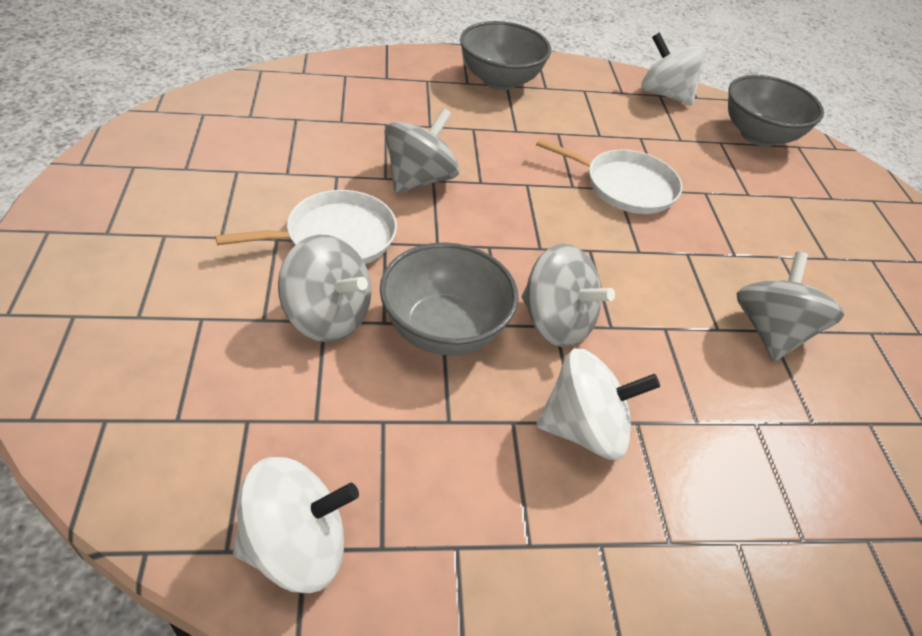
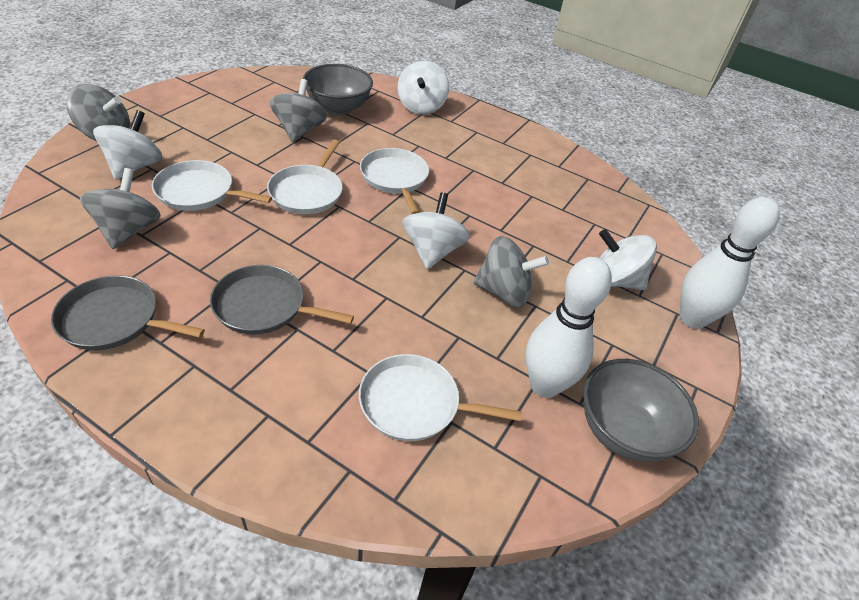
grey bowl: [380,242,519,356] [460,21,551,90] [728,75,824,147] = 3 -> [303,64,373,115] [583,359,699,462] = 2
grey pan: none = 0 -> [51,275,205,350] [210,265,354,335] = 2
white bowling pin: none = 0 -> [525,257,612,398] [680,197,780,329] = 2
white pan: [215,190,397,264] [536,138,683,214] = 2 -> [152,160,272,211] [267,140,343,214] [359,354,522,441] [360,148,429,214] = 4
white spinning top: [233,457,359,593] [536,348,660,460] [641,32,707,105] = 3 -> [93,110,163,180] [397,61,449,115] [402,192,470,269] [599,229,657,290] = 4

